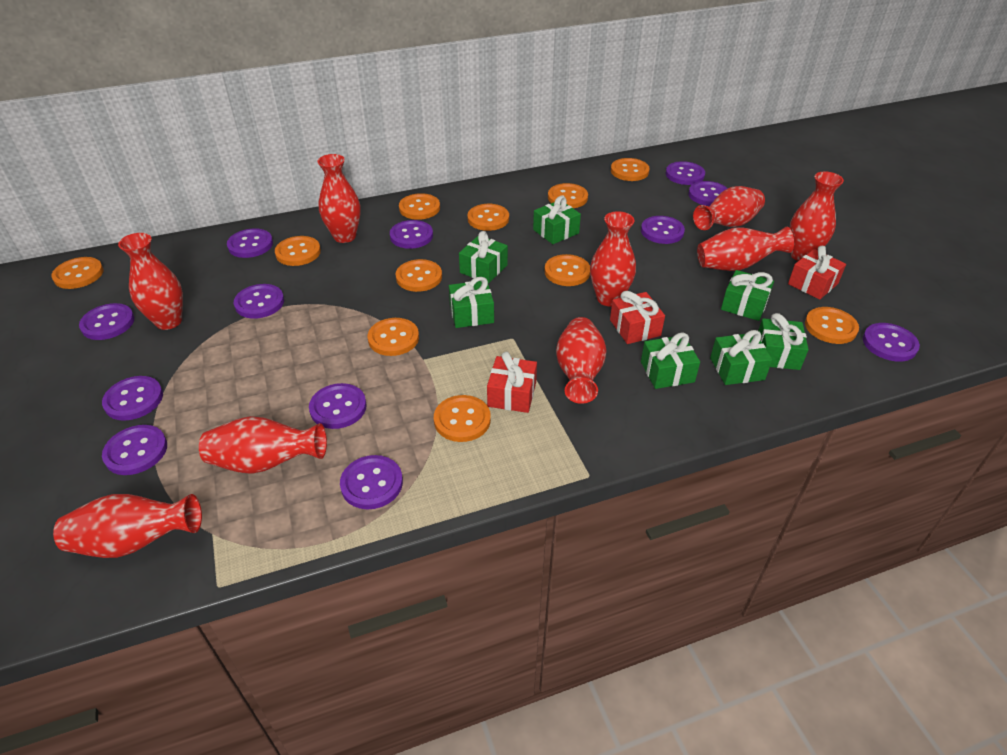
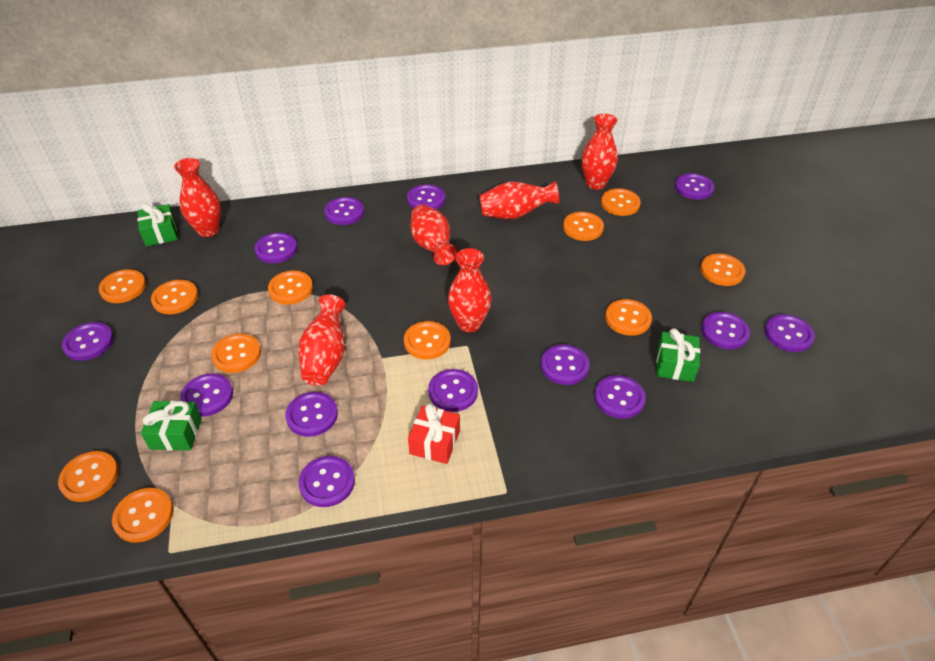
green gift: [449,277,494,328] [459,231,508,283] [533,196,581,244] [641,332,700,389] [710,330,772,385] [721,270,774,321] [758,313,809,370] = 7 -> [137,203,178,246] [141,401,202,451] [656,328,700,382] = 3
purple button: [79,303,134,340] [102,376,163,421] [102,425,167,475] [227,228,273,258] [234,284,284,319] [309,383,367,429] [340,455,403,509] [390,220,433,249] [641,216,685,244] [666,161,705,185] [688,181,728,206] [863,323,920,362] = 12 -> [62,322,114,361] [180,373,233,417] [255,232,297,263] [285,392,338,437] [299,456,355,507] [324,197,364,225] [407,184,445,210] [428,369,478,412] [541,344,589,385] [594,375,646,419] [675,173,714,200] [701,312,750,349] [765,314,815,352] = 13
red gift: [487,352,537,413] [610,291,665,344] [788,246,846,300] = 3 -> [408,403,460,464] = 1
red vase: [53,494,202,558] [118,233,183,330] [199,416,327,474] [317,154,361,243] [556,317,607,404] [590,211,636,306] [693,186,765,230] [697,227,794,271] [789,171,844,261] = 9 -> [174,158,221,237] [298,294,345,386] [410,204,457,265] [448,248,491,332] [479,181,559,219] [582,114,618,190] = 6

